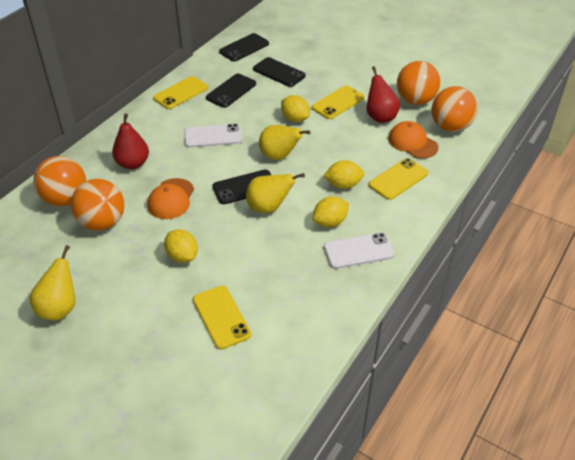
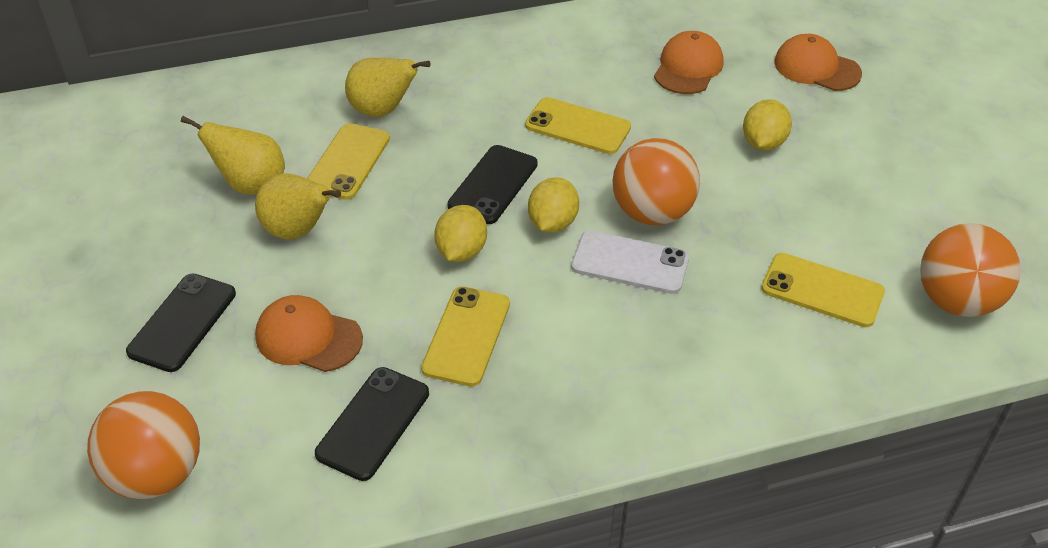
black phone: [206,74,256,108] [212,170,271,204] [219,33,269,61] [253,57,306,87] = 4 -> [126,274,236,372] [315,367,429,481] [447,145,538,224] = 3
orange ball: [34,156,86,206] [71,179,124,231] [397,61,440,105] [431,86,478,132] = 4 -> [87,391,200,499] [613,138,700,225] [920,223,1021,317] = 3
orange cap: [147,178,194,219] [388,121,438,159] = 2 -> [255,295,363,372] [654,31,724,94] [775,34,862,91] = 3
red pear: [112,113,149,169] [367,66,400,123] = 2 -> none = 0
white phone: [184,124,242,148] [324,233,395,269] = 2 -> [571,231,689,294] = 1
yellow lemon: [164,229,198,263] [281,95,310,122] [313,196,349,227] [323,160,364,189] = 4 -> [434,205,487,262] [528,177,579,233] [743,99,792,151] = 3

